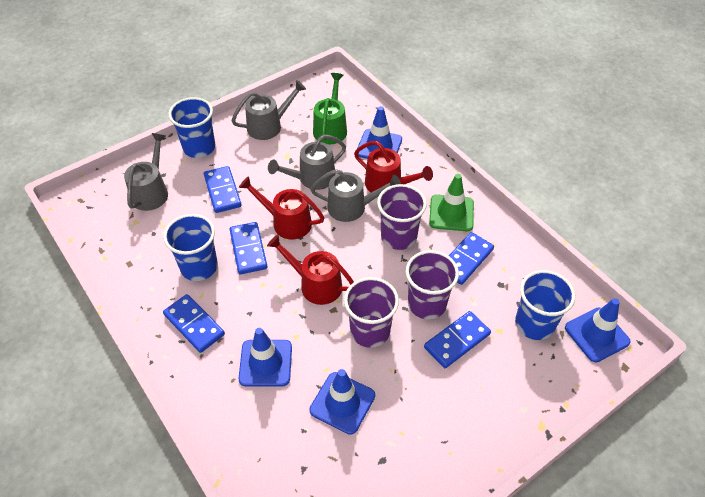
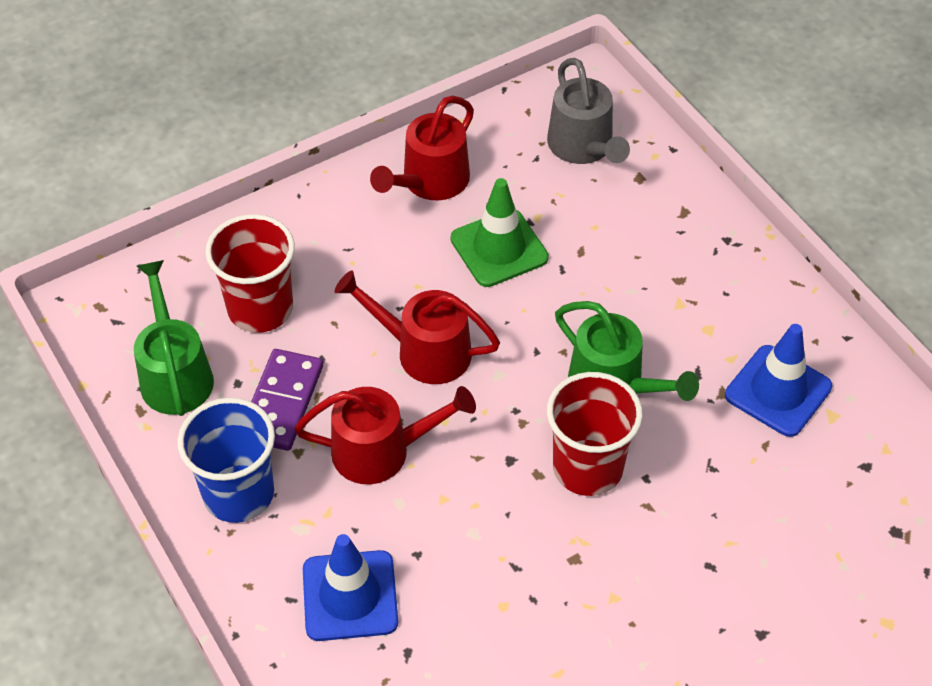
blue cup: [163,214,218,281] [168,97,215,158] [515,270,575,340] = 3 -> [177,398,275,523] = 1
blue domino: [163,294,225,353] [204,166,242,213] [230,222,268,274] [424,311,491,368] [449,232,494,285] = 5 -> none = 0
blue traffic cone: [238,328,292,386] [309,369,375,435] [357,106,402,159] [565,298,630,362] = 4 -> [303,534,398,641] [725,324,832,437] = 2
green watering can: [313,73,347,144] = 1 -> [134,260,214,416] [555,301,699,401] = 2
grey watering can: [124,133,168,211] [231,80,306,140] [268,135,346,190] [310,169,401,222] = 4 -> [547,58,630,164] = 1
purple cup: [344,277,399,348] [377,184,427,250] [406,250,459,320] = 3 -> none = 0
purple domino: none = 0 -> [251,349,323,451] = 1
red cup: none = 0 -> [205,214,295,333] [547,372,643,496] = 2

